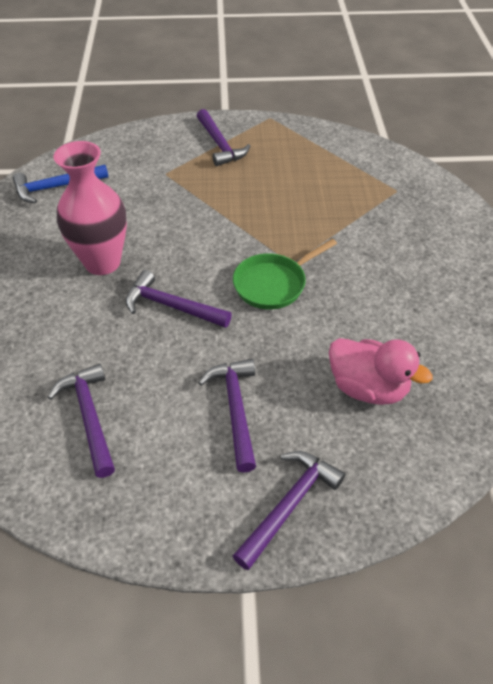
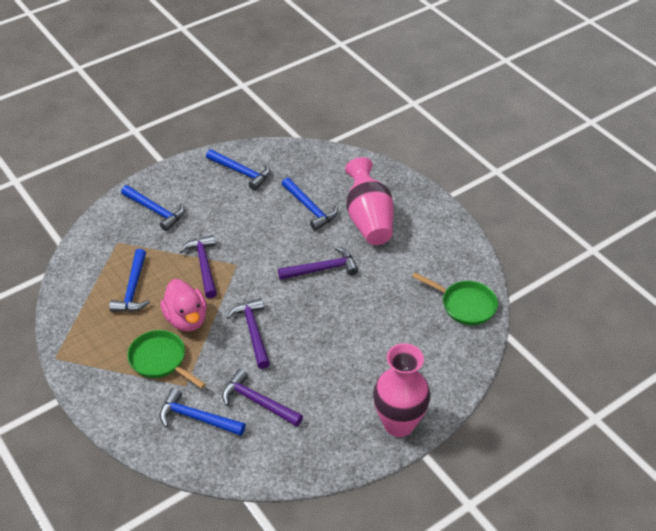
blue hammer: [13,165,109,203] = 1 -> [109,249,150,312] [121,185,185,231] [159,388,246,436] [206,149,270,190] [282,177,338,230] = 5
green pan: [233,239,337,309] = 1 -> [127,330,206,389] [412,273,498,325] = 2
pink vase: [54,141,127,275] = 1 -> [345,157,394,245] [373,343,431,437] = 2
purple hammer: [48,364,115,478] [125,270,232,328] [197,109,250,166] [198,359,256,473] [233,451,345,570] = 5 -> [180,235,217,298] [222,369,303,427] [227,298,270,369] [278,246,358,280] = 4

